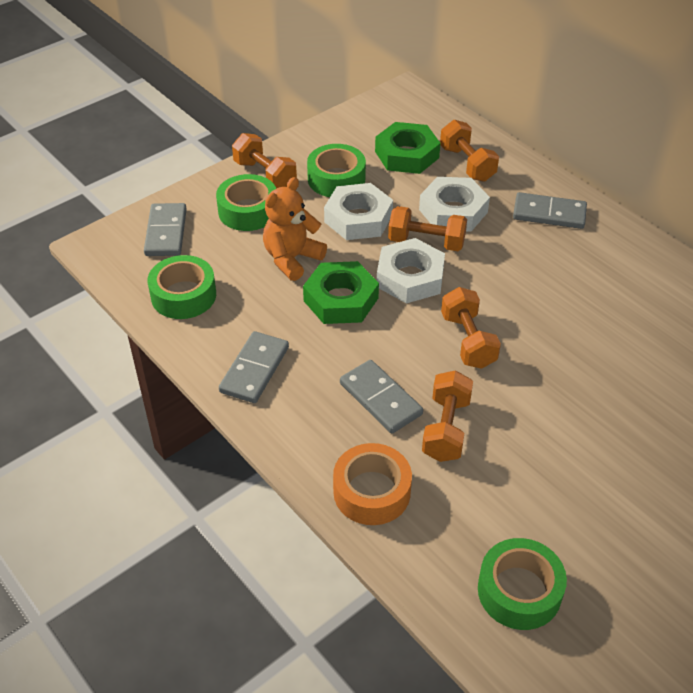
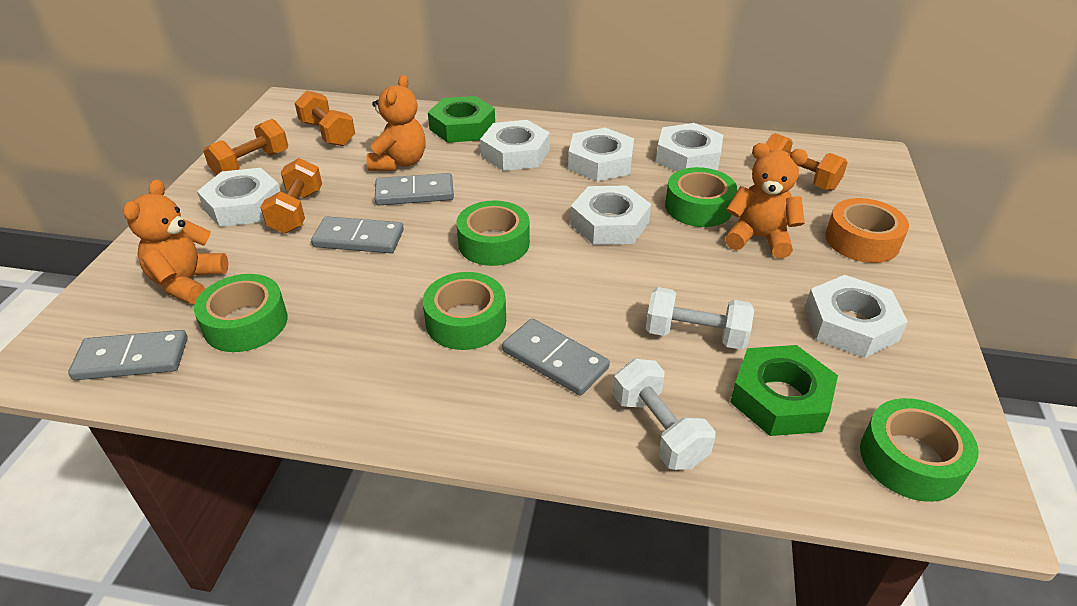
green tape: [147,255,216,319] [216,174,276,231] [307,144,366,197] [478,538,567,630] = 4 -> [194,274,288,352] [423,272,506,350] [456,200,530,266] [665,167,737,227] [860,398,979,502] = 5
orange dumbbell: [232,133,297,189] [388,206,467,251] [422,370,473,462] [440,120,499,182] [441,287,501,369] = 5 -> [203,119,288,175] [260,158,322,234] [295,91,355,146] [765,133,848,191] = 4
orange teddy bear: [263,177,327,281] = 1 -> [123,179,228,304] [366,75,426,171] [725,143,808,258] = 3
white dumbbell: none = 0 -> [613,359,715,470] [646,287,754,350] = 2
white nut: [324,183,393,240] [377,238,445,303] [419,177,490,232] = 3 -> [197,168,280,227] [480,120,550,171] [568,128,634,181] [570,185,651,245] [656,123,723,172] [805,275,908,358] = 6

